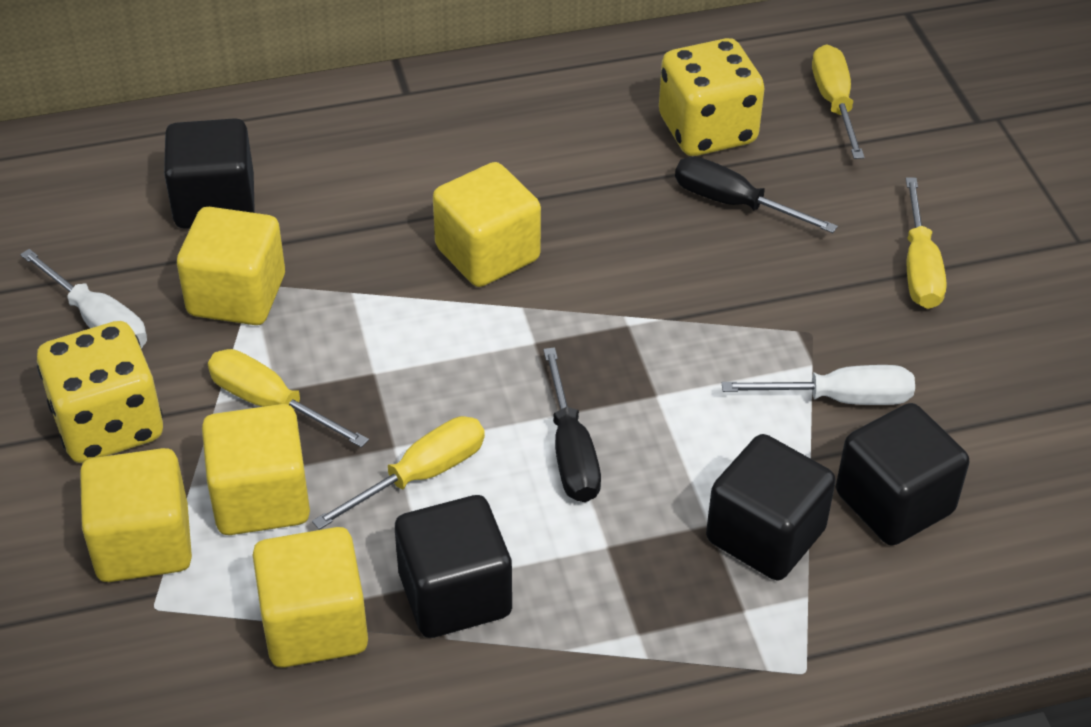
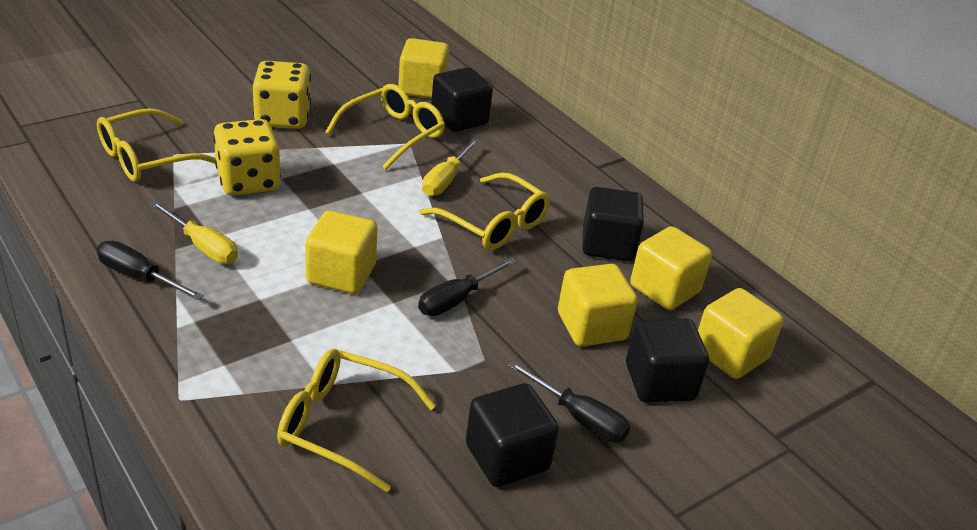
black screwdriver: [543,347,601,502] [675,157,838,233] = 2 -> [97,241,204,300] [418,258,517,316] [508,361,630,442] = 3
white screwdriver: [20,249,147,348] [722,365,915,405] = 2 -> none = 0
yellow glasses: none = 0 -> [97,108,216,182] [277,349,436,492] [325,84,445,170] [420,173,550,250] = 4
yellow screwdriver: [208,349,369,448] [312,416,485,530] [812,45,864,159] [906,177,947,309] = 4 -> [150,201,238,264] [422,139,478,196] = 2

